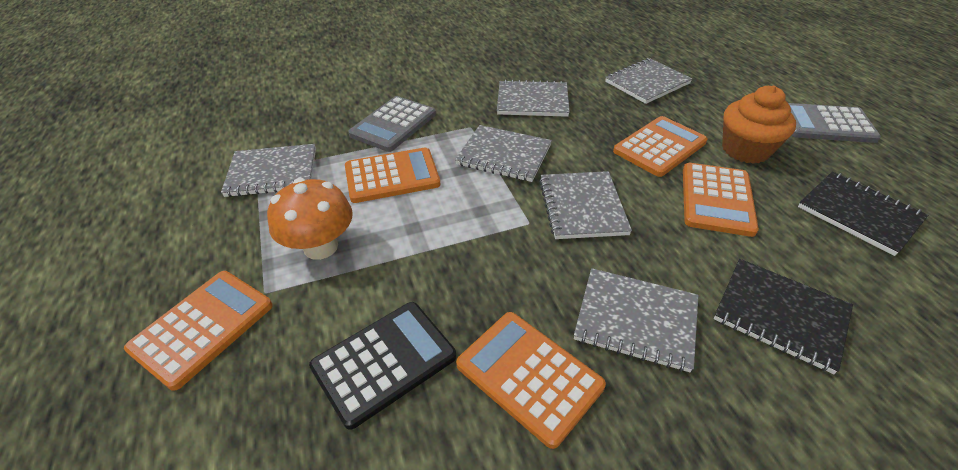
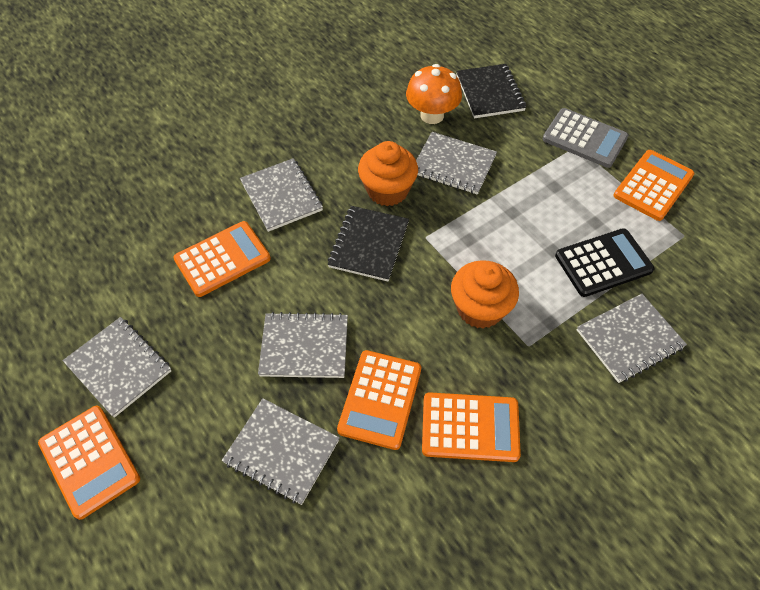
grey calculator: [348,96,436,152] [788,103,881,143] = 2 -> [543,108,628,168] = 1
orange cupcake: [722,86,796,164] = 1 -> [358,141,418,206] [451,260,519,329] = 2

